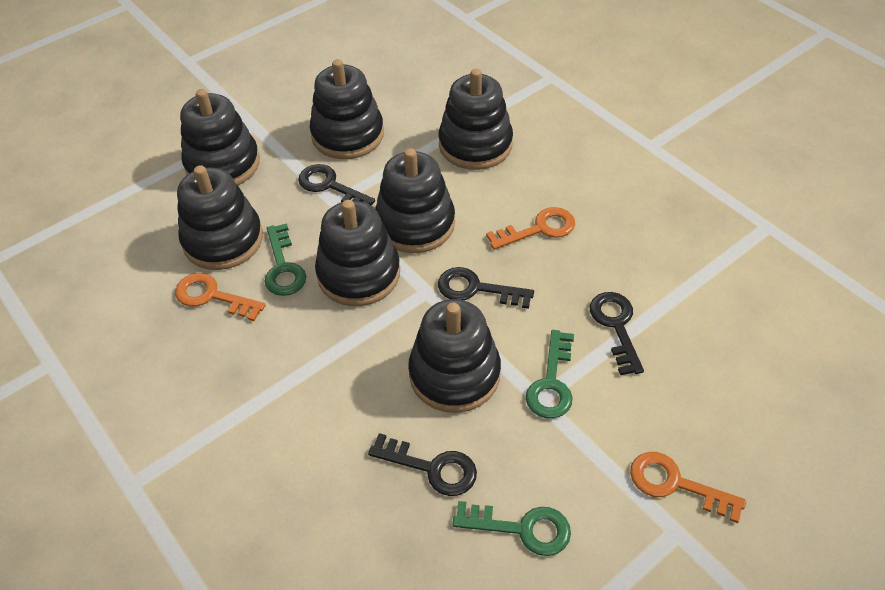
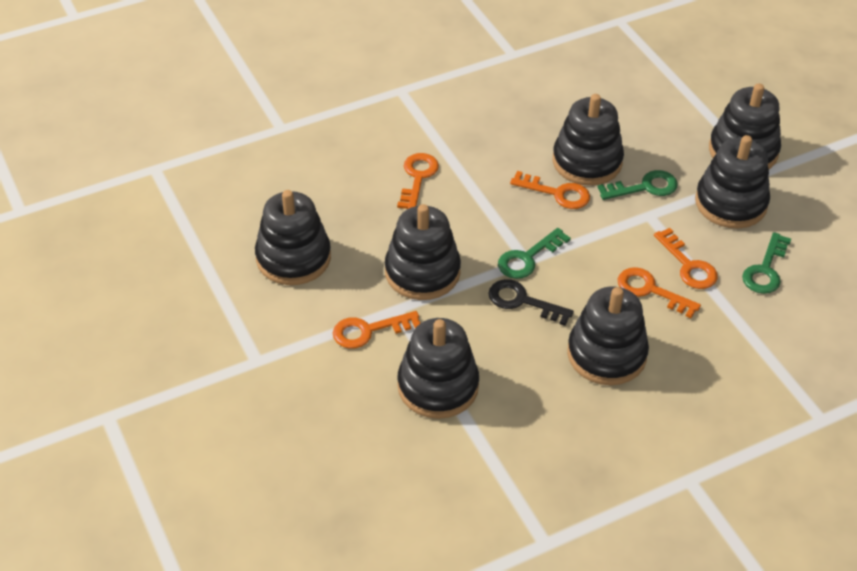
black key: [298,164,375,205] [368,433,477,496] [438,267,534,309] [590,292,644,375] = 4 -> [488,279,574,326] = 1
orange key: [175,273,266,321] [486,207,575,250] [630,452,746,523] = 3 -> [333,311,420,348] [397,153,439,209] [510,171,590,209] [617,267,701,318] [654,228,718,289] = 5

